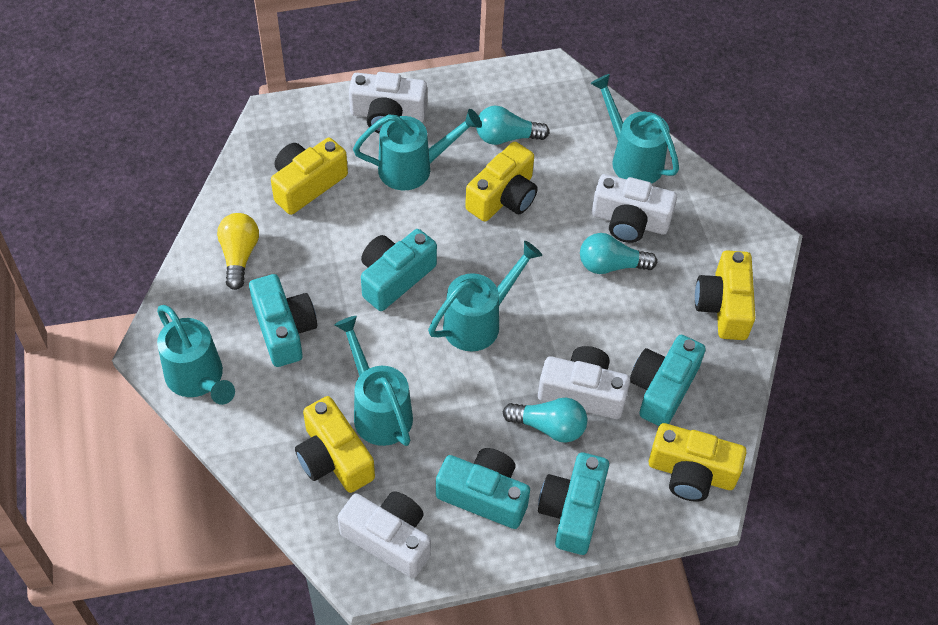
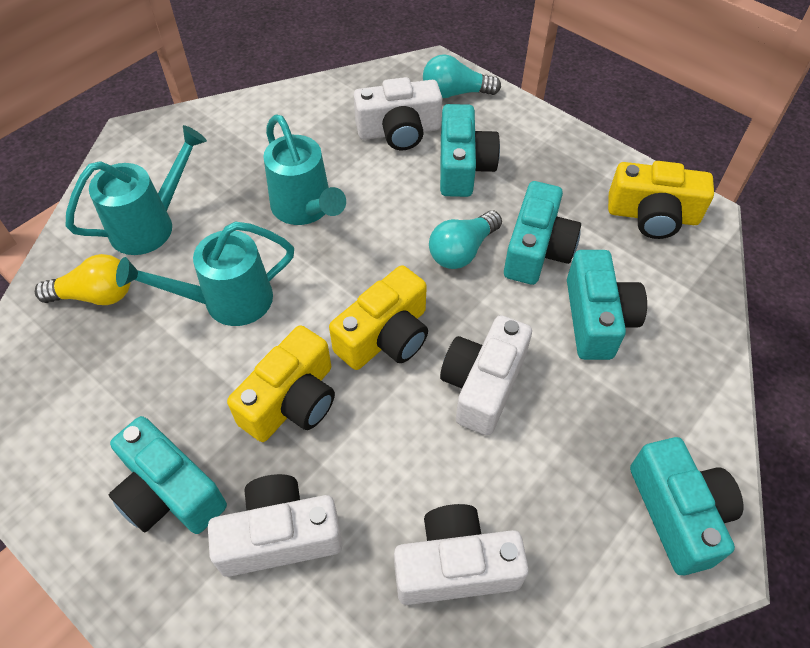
turquoise light bulb: [476,106,550,145] [502,398,587,443] [580,233,657,274] = 3 -> [423,54,501,98] [429,211,502,269] = 2
turquoise watering can: [157,305,235,405] [334,316,413,446] [353,109,482,190] [428,241,542,352] [590,74,679,184] = 5 -> [66,125,207,255] [116,221,294,326] [263,114,346,225] = 3
yellow camera: [271,138,348,215] [295,396,375,493] [465,142,538,222] [649,423,746,502] [695,250,755,340] = 5 -> [227,325,335,442] [329,265,428,370] [608,161,714,239] = 3

